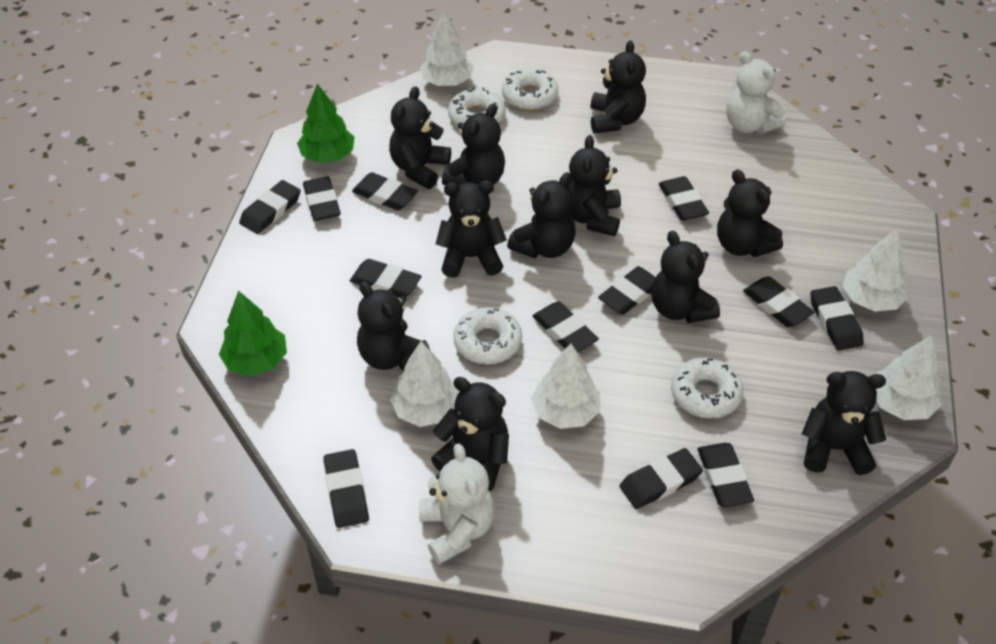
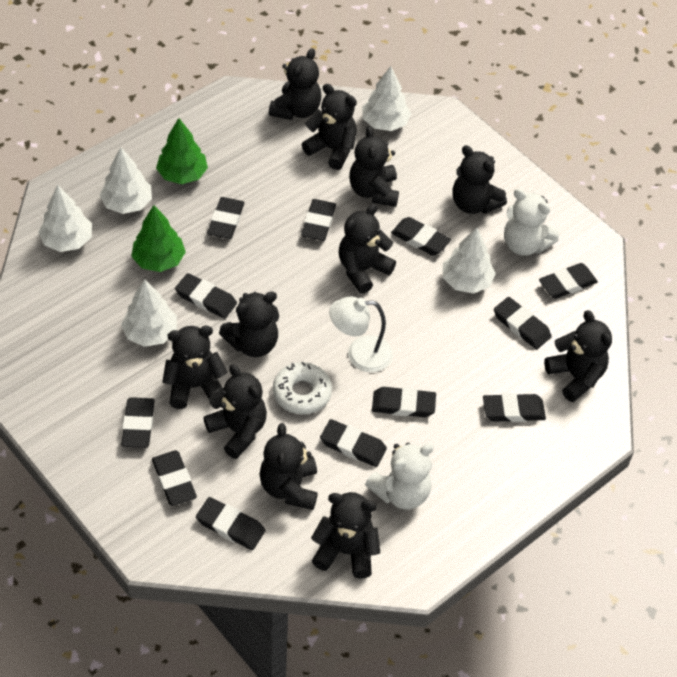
white donut: [448,87,506,126] [453,307,522,365] [502,68,558,110] [671,357,743,418] = 4 -> [273,362,332,415] = 1
white lamp: none = 0 -> [329,297,393,372] = 1

